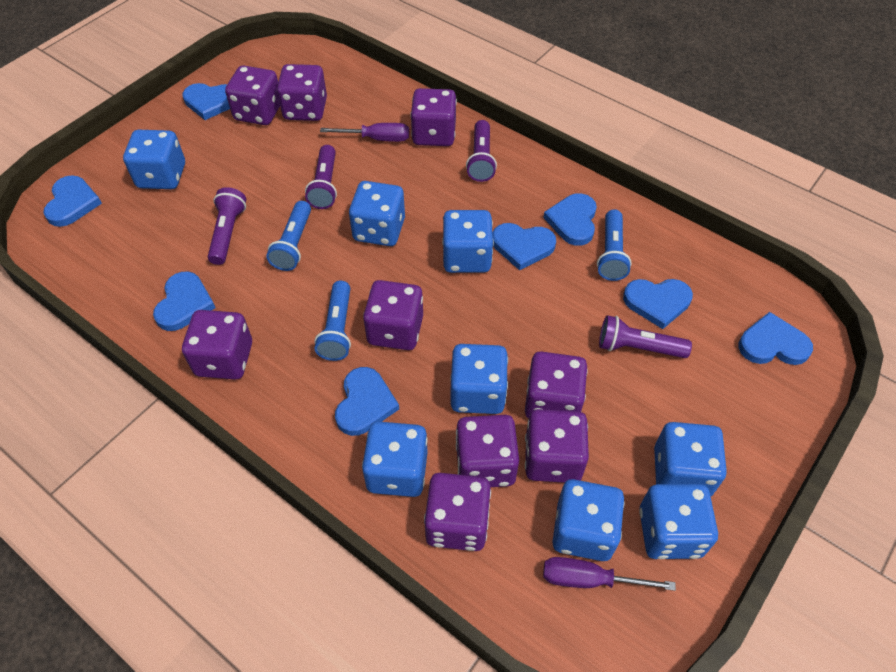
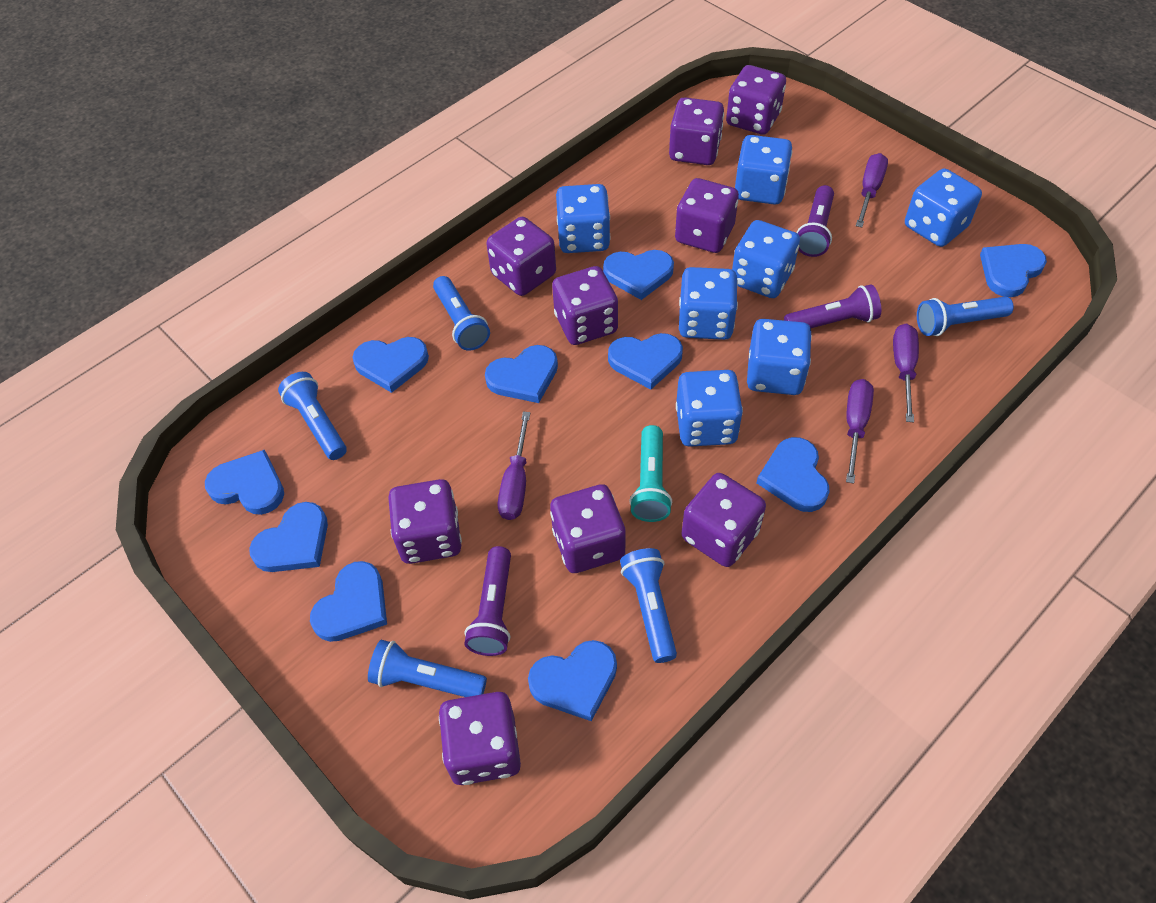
blue dice: [123,130,185,189] [349,181,405,246] [362,421,428,497] [442,210,494,273] [450,344,508,414] [553,479,624,561] [639,484,718,559] [654,422,727,496] = 8 -> [556,184,610,253] [676,370,743,447] [679,267,738,340] [732,220,800,298] [735,135,792,205] [747,319,812,395] [905,168,982,247] = 7
blue flashlight: [266,201,311,271] [314,281,351,361] [597,209,632,281] = 3 -> [278,372,347,460] [368,640,487,697] [433,276,490,351] [620,548,677,663] [917,297,1014,336] = 5
blue heart: [43,175,102,227] [153,272,215,331] [183,83,230,120] [335,367,399,436] [493,223,556,270] [543,193,597,246] [623,279,693,329] [738,312,813,365] = 8 -> [205,450,284,515] [249,502,328,572] [310,561,387,642] [352,337,429,393] [485,345,558,403] [528,640,617,721] [603,250,674,300] [608,333,683,390] [756,437,829,512] [980,244,1047,297] = 10
purple flashlight: [208,187,246,265] [305,145,337,209] [466,120,497,182] [599,315,692,358] = 4 -> [464,546,511,656] [784,284,881,329] [796,185,834,257] = 3
purple screwdriver: [320,123,409,142] [543,557,676,591] = 2 -> [498,412,530,520] [846,379,874,484] [856,153,888,227] [893,324,919,422] = 4
turquoise flashlight: none = 0 -> [629,425,672,522] = 1

